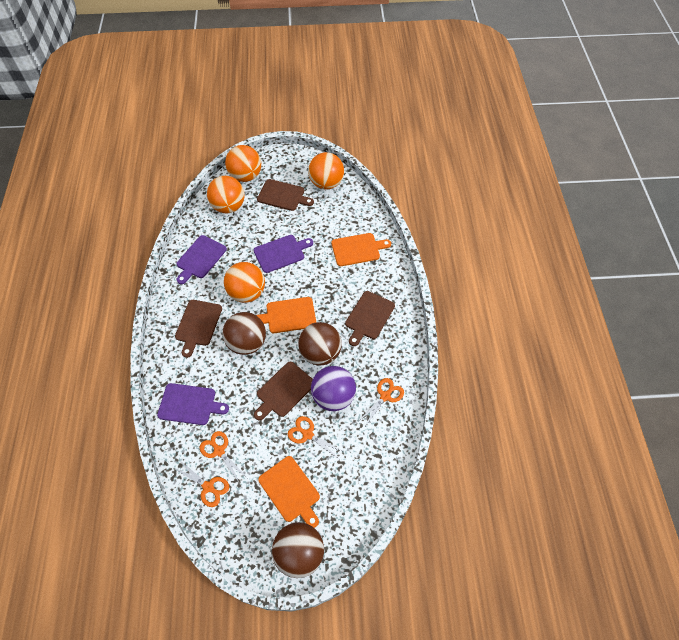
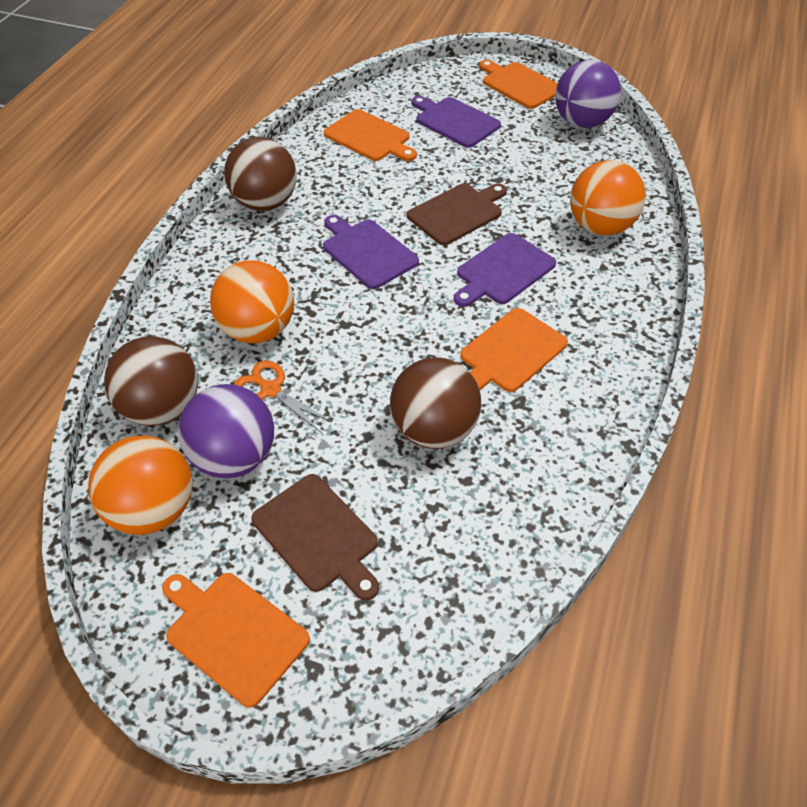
brown cutting board: [175,300,222,358] [254,362,313,420] [257,179,314,211] [345,291,395,346] = 4 -> [251,474,379,601] [407,183,507,245] = 2
orange ball: [207,176,245,213] [224,262,265,303] [225,145,261,182] [308,152,344,189] = 4 -> [88,436,192,535] [210,260,294,343] [570,160,646,236] = 3
orange cutting board: [256,297,316,333] [258,456,320,528] [331,233,391,266] = 3 -> [162,573,310,708] [324,109,417,161] [460,308,568,392] [479,60,558,109] = 4
orange scissors: [174,460,229,507] [200,431,247,482] [288,416,344,459] [360,378,404,426] = 4 -> [234,360,332,432] = 1
purple ball: [311,366,356,411] = 1 -> [178,384,274,478] [555,60,621,128] = 2

